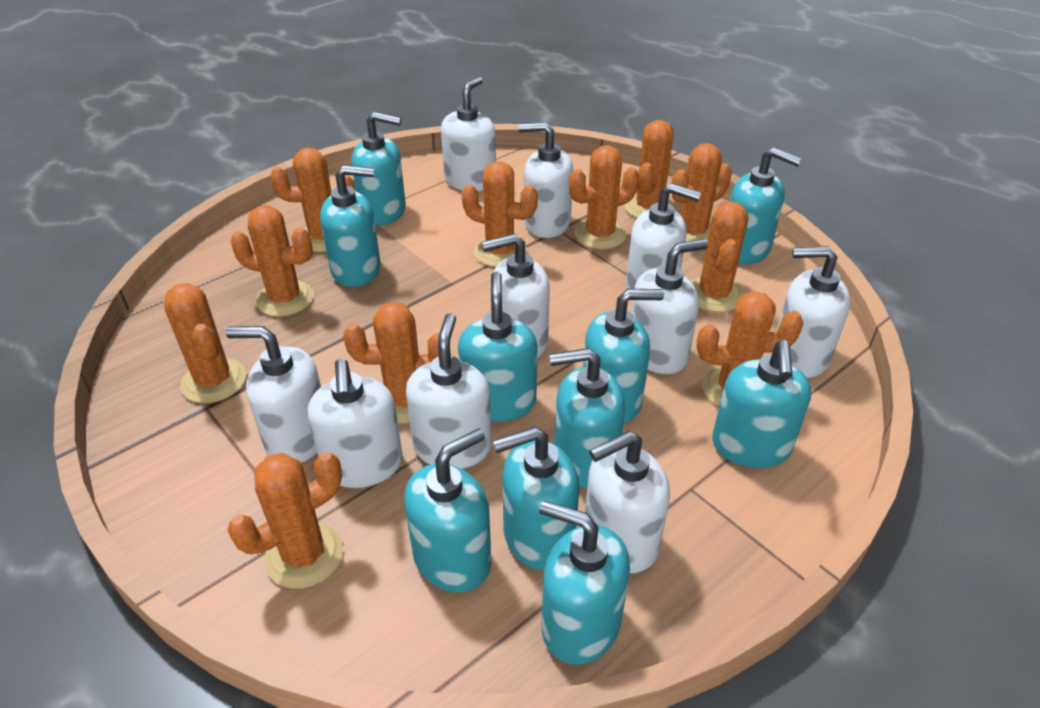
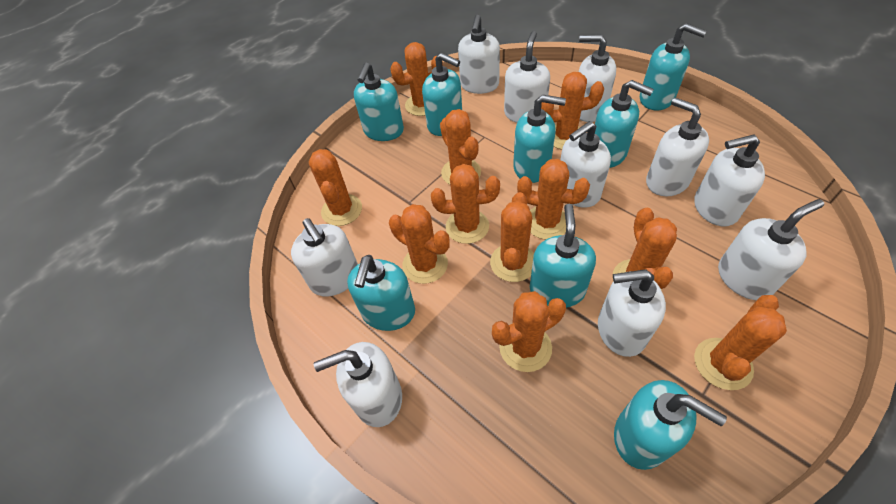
turquoise soap dispenser: [320,165,381,287] [351,112,406,226] [404,428,491,593] [458,272,538,422] [493,426,580,570] [539,500,630,665] [549,348,625,488] [583,289,664,424] [712,340,811,468] [730,147,802,264] = 10 -> [347,255,415,331] [354,63,404,141] [422,53,462,136] [513,95,566,183] [530,204,596,308] [595,80,654,168] [614,380,727,470] [640,23,707,110] = 8

